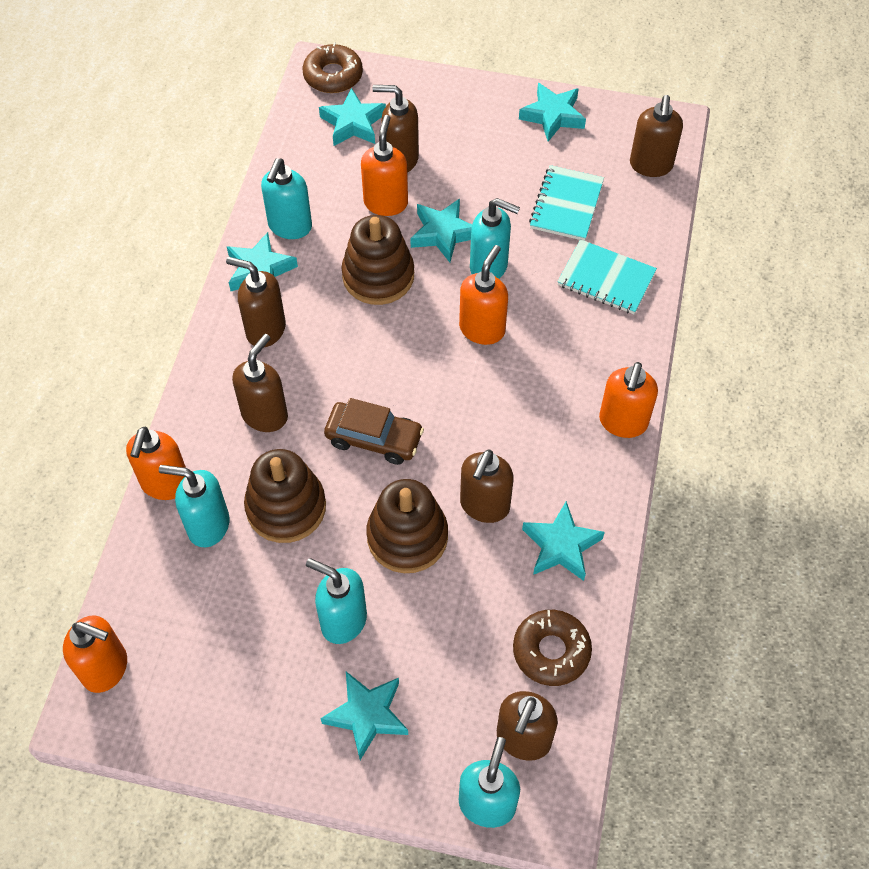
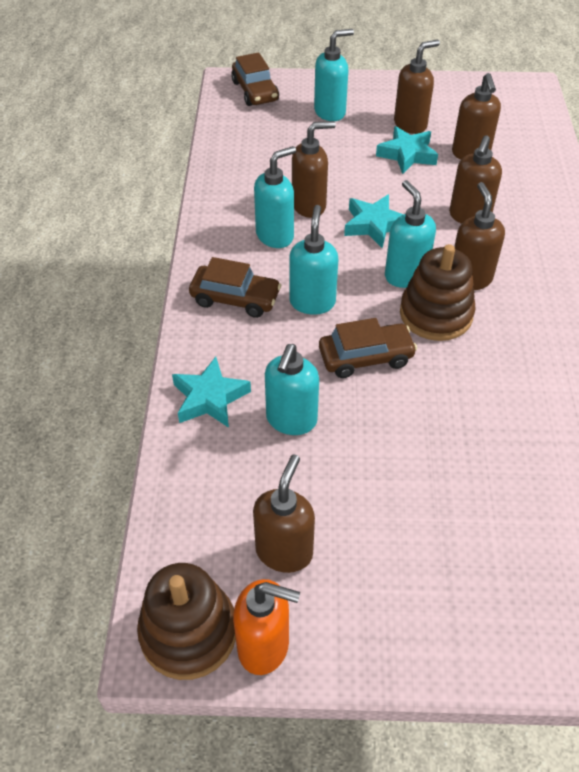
brown car: [324,398,424,465] = 1 -> [189,257,281,318] [231,52,279,106] [319,318,417,378] = 3
brown donut: [303,42,363,93] [513,610,592,686] = 2 -> none = 0
brown stacking toy: [244,449,326,543] [341,215,414,305] [366,479,448,573] = 3 -> [137,563,236,680] [400,244,476,341] = 2
orange soap dispenser: [63,615,127,693] [126,427,186,500] [361,115,408,216] [459,245,508,345] [599,362,658,438] = 5 -> [233,579,300,675] = 1
turquoise notebook: [529,165,604,241] [557,239,657,314] = 2 -> none = 0
turquoise star: [227,232,298,291] [319,88,386,146] [320,671,408,760] [410,198,472,262] [519,83,586,142] [522,501,605,581] = 6 -> [172,357,251,428] [344,194,404,248] [376,126,438,174] = 3

